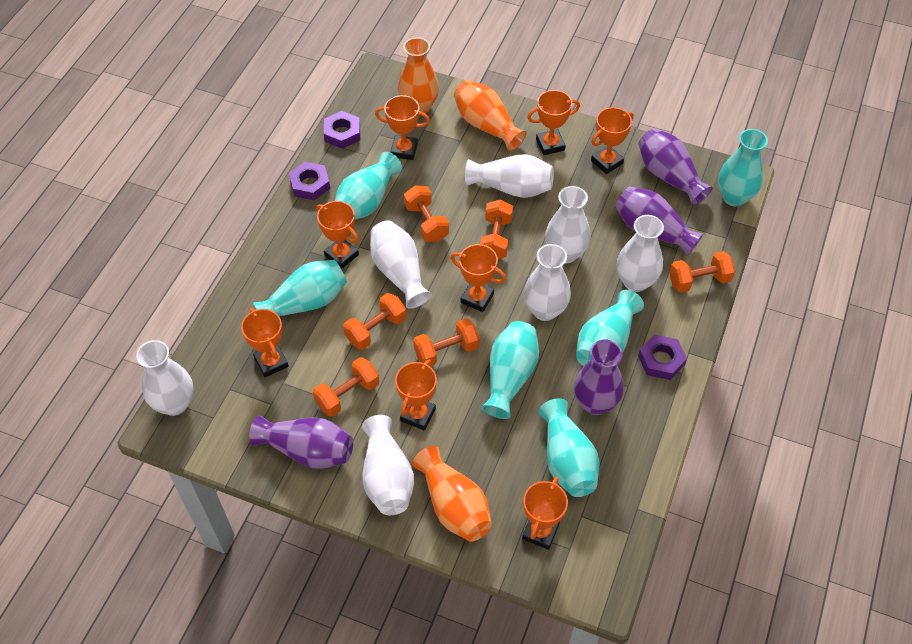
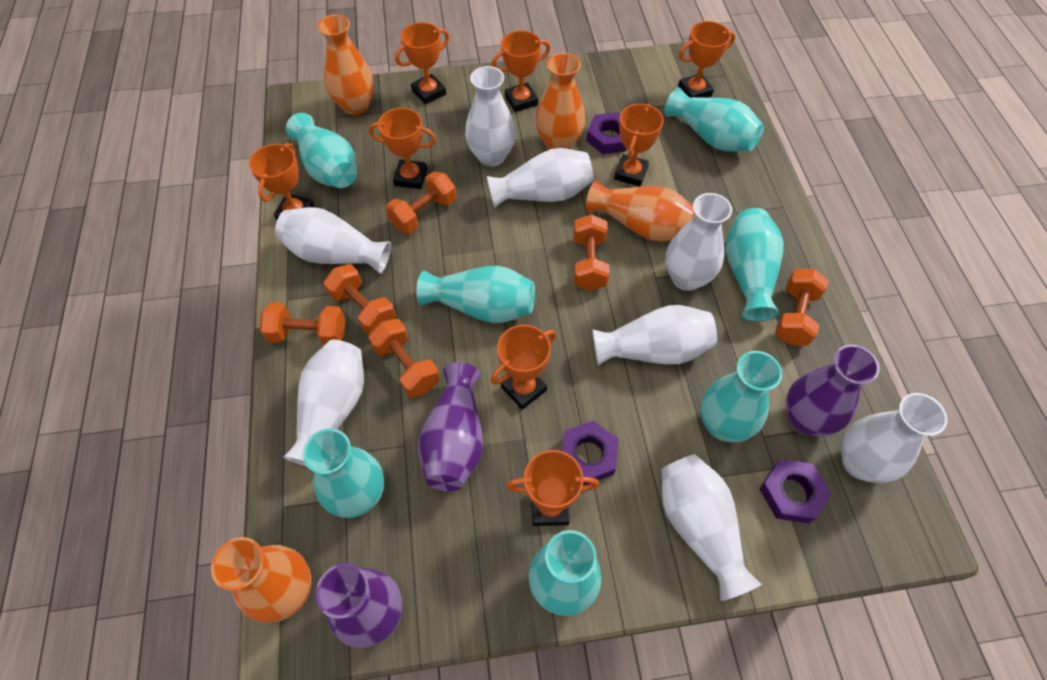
orange vase: [398,37,439,113] [412,446,492,542] [454,80,527,151] = 3 -> [211,537,311,623] [317,14,374,115] [535,53,585,150] [586,180,695,241] = 4
purple vase: [249,415,353,469] [574,340,624,415] [615,187,703,257] [638,128,713,206] = 4 -> [316,563,402,648] [418,362,483,491] [786,345,880,436] = 3
turquoise vase: [253,260,347,316] [335,152,402,220] [482,321,539,419] [539,398,600,497] [576,290,644,366] [718,129,768,207] = 6 -> [286,113,357,188] [303,429,384,518] [416,266,535,323] [529,530,601,616] [665,87,764,152] [700,351,782,442] [726,208,784,321] = 7
white vase: [136,340,194,416] [362,415,414,515] [370,220,432,309] [465,154,554,198] [524,244,571,321] [545,186,590,263] [617,215,664,292] = 7 -> [275,207,391,274] [283,339,364,466] [465,66,516,167] [487,148,594,207] [592,305,717,365] [662,454,761,601] [665,193,732,291] [841,393,947,483] = 8

